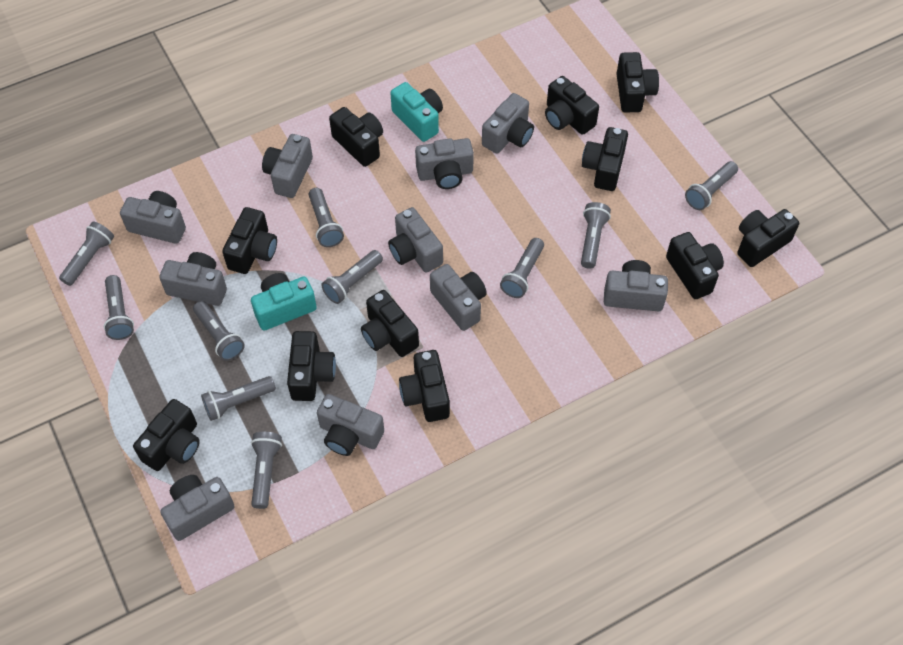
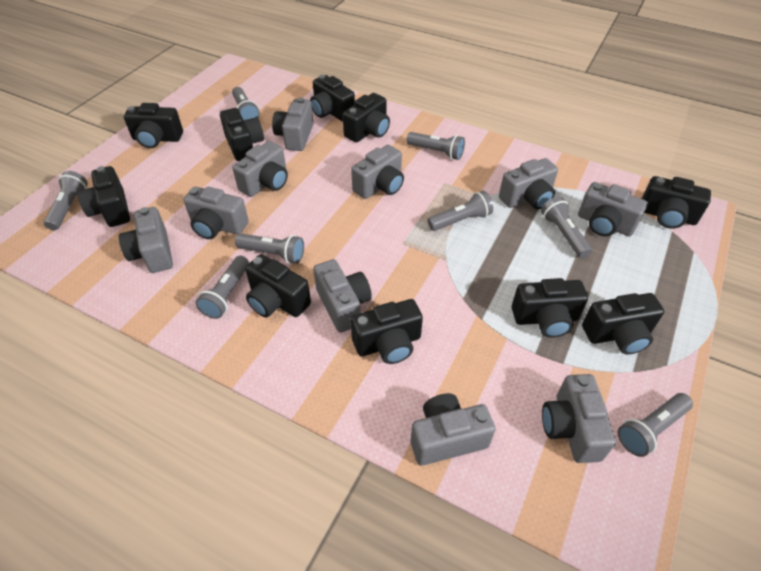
black camera: [133,399,200,471] [222,207,277,274] [287,331,336,401] [329,107,383,167] [361,290,419,357] [399,350,450,422] [545,76,599,135] [582,127,628,191] [616,52,659,113] [666,232,724,299] [738,209,799,267] = 11 -> [77,166,130,227] [124,103,183,148] [220,108,264,161] [245,254,311,317] [310,75,355,122] [343,93,390,142] [351,299,423,364] [512,278,588,338] [582,293,664,355] [642,176,711,229] = 10
grey flashlight: [59,222,114,286] [104,275,134,340] [193,301,245,361] [201,376,276,421] [251,432,282,509] [309,188,344,247] [321,250,383,304] [500,238,544,298] [581,202,611,269] [685,161,738,210] = 10 -> [44,171,88,230] [195,256,249,319] [232,87,260,120] [235,233,304,264] [407,132,465,160] [428,191,493,231] [541,197,592,258] [618,393,693,457] = 8
turquoise camera: [251,273,317,330] [390,82,443,142] = 2 -> none = 0

